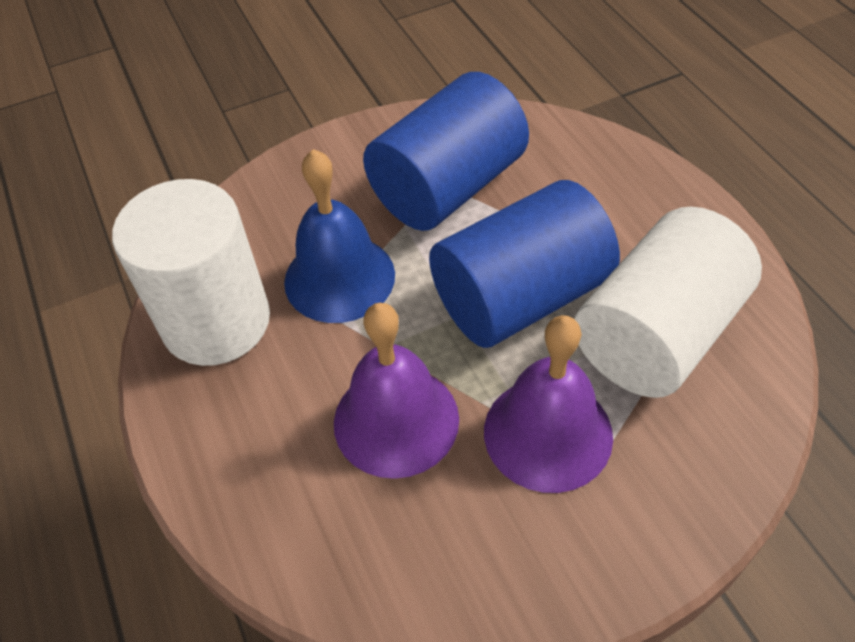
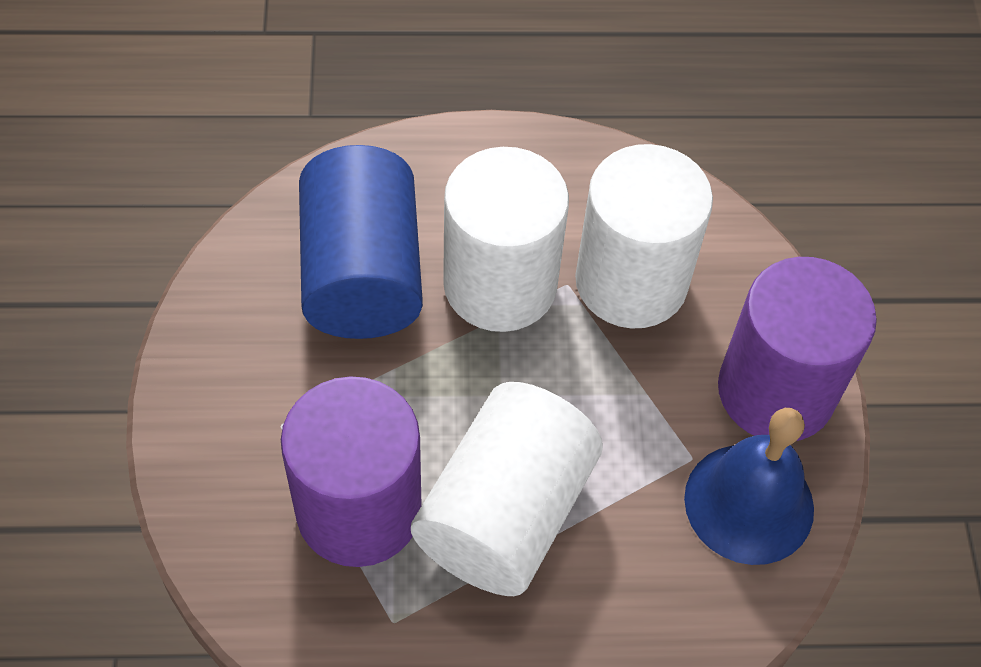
blue cylinder: [363,72,529,231] [429,180,620,348] = 2 -> [299,145,423,339] = 1
purple bell: [334,303,459,479] [484,315,613,493] = 2 -> none = 0
purple cylinder: none = 0 -> [281,376,422,567] [718,257,877,441] = 2
white cylinder: [112,179,270,366] [575,207,762,398] = 2 -> [411,382,603,596] [443,147,569,332] [575,144,713,329] = 3

